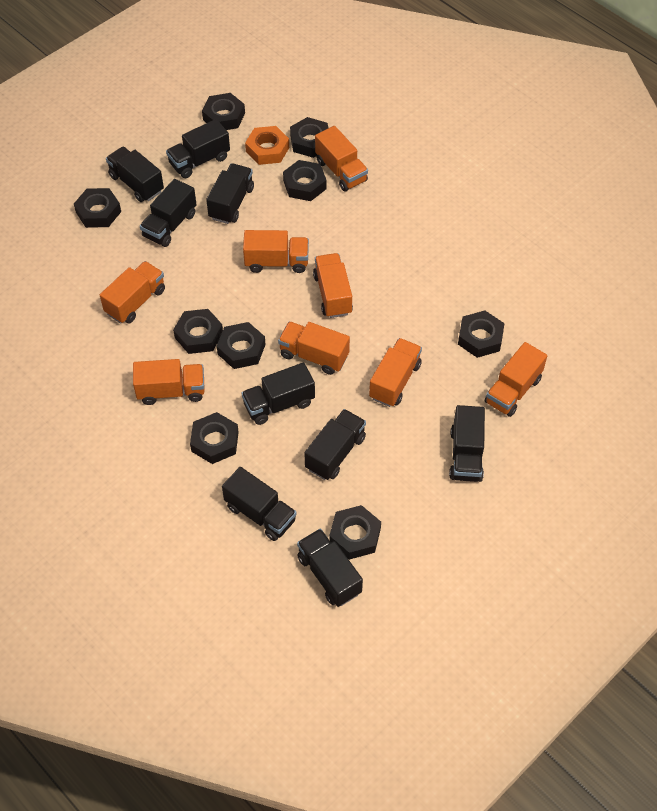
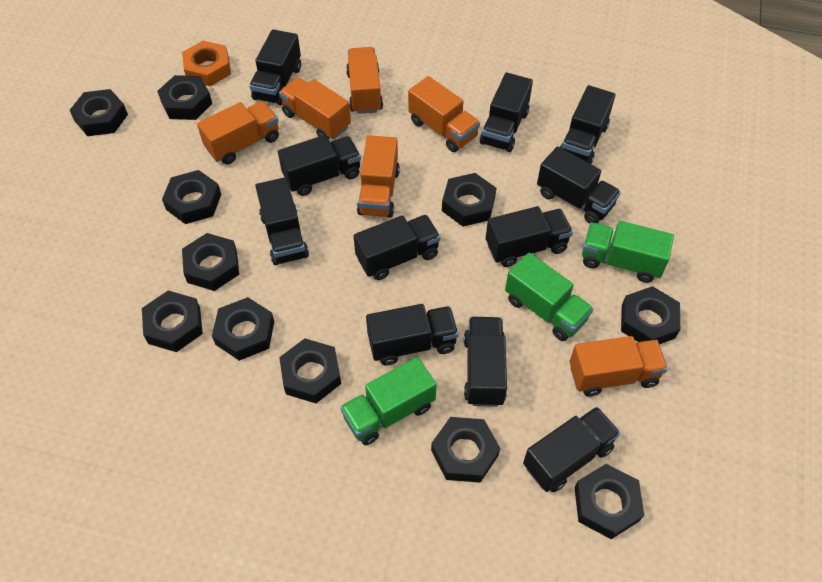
black nut: [74,188,121,228] [173,309,223,354] [190,412,239,464] [202,93,245,130] [217,322,266,369] [283,160,327,201] [290,117,328,158] [329,505,381,560] [458,311,505,358] = 9 -> [69,89,128,136] [142,291,203,352] [157,75,212,120] [162,170,221,224] [182,233,239,291] [212,297,274,361] [279,339,341,403] [431,417,500,483] [442,173,496,227] [575,464,644,539] [621,286,680,344] = 11
black truck: [106,146,164,202] [140,179,197,247] [166,119,230,178] [206,163,254,224] [222,467,297,541] [241,362,315,425] [297,529,363,607] [304,409,366,480] [449,405,485,482] = 9 -> [249,29,301,105] [255,177,309,265] [278,135,361,196] [354,215,441,280] [366,304,459,366] [464,317,507,407] [480,72,533,152] [486,206,573,267] [523,407,620,492] [537,146,621,224] [560,85,615,164] = 11
green truck: none = 0 -> [340,357,437,445] [505,253,593,341] [582,221,674,283] = 3
orange truck: [100,261,165,324] [133,359,205,405] [243,230,309,273] [278,321,350,375] [313,253,353,318] [315,126,368,191] [369,338,422,407] [485,342,547,417] = 8 -> [197,101,279,164] [279,77,351,139] [346,47,383,114] [357,135,400,218] [408,76,480,152] [569,336,668,397] = 6

